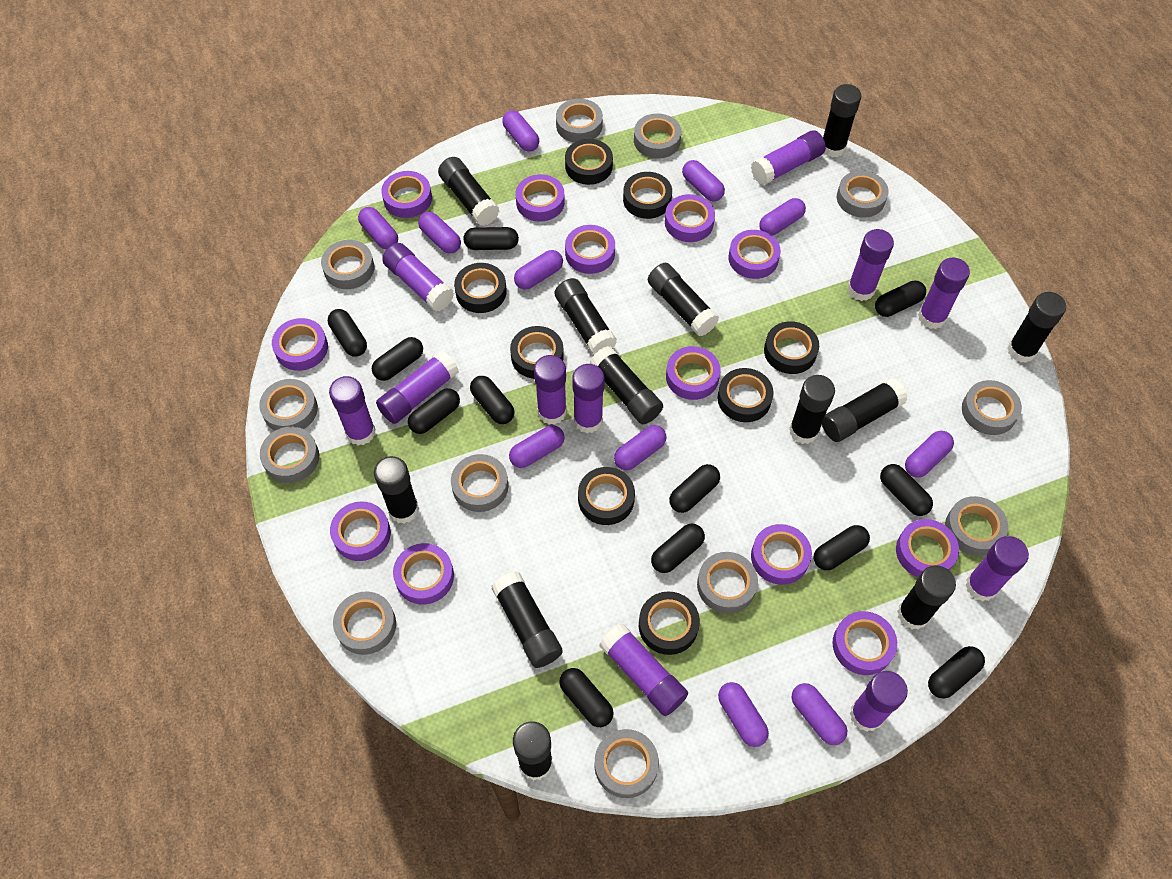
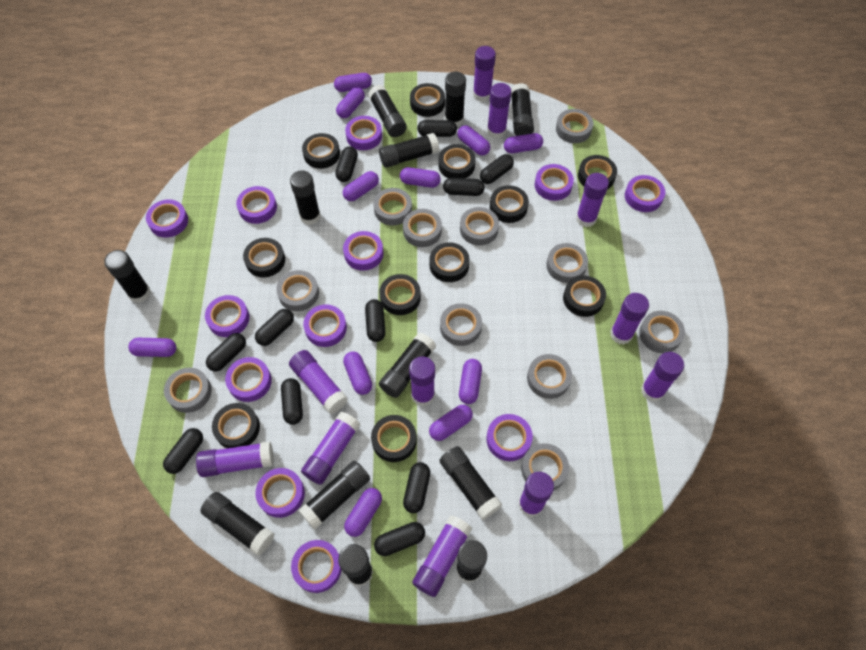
black capsule: [328,309,367,357] [372,337,423,381] [408,388,460,434] [463,227,519,250] [470,376,515,424] [559,668,614,727] [651,524,705,573] [669,464,720,513] [813,525,870,570] [875,281,926,317] [880,464,933,516] [928,646,985,699] = 12 -> [163,428,203,474] [206,333,246,371] [255,309,294,346] [281,378,303,425] [335,146,358,182] [365,299,385,342] [374,522,425,556] [403,462,430,513] [417,120,457,137] [443,178,485,196] [480,154,514,184] = 11
black tape: [454,263,507,313] [510,326,564,379] [565,139,613,185] [578,467,635,525] [623,172,672,219] [639,591,700,655] [717,368,774,422] [764,321,819,374] = 8 -> [212,403,260,448] [243,238,285,277] [302,133,340,169] [371,415,417,462] [379,274,421,315] [410,83,445,117] [429,242,470,282] [438,144,476,178] [490,185,529,223] [563,276,606,317] [578,155,617,189] = 11
grey tape: [259,379,318,431] [260,426,319,483] [321,240,374,289] [333,591,396,655] [451,454,508,512] [556,99,603,142] [594,729,659,798] [634,113,681,159] [697,552,758,613] [837,171,888,218] [945,496,1008,556] [962,380,1022,435] = 12 -> [164,368,212,413] [276,270,319,311] [373,188,412,225] [403,209,442,247] [440,303,482,346] [460,207,499,245] [521,443,569,491] [527,354,572,399] [546,243,588,283] [556,109,593,143] [639,311,685,353] = 11

